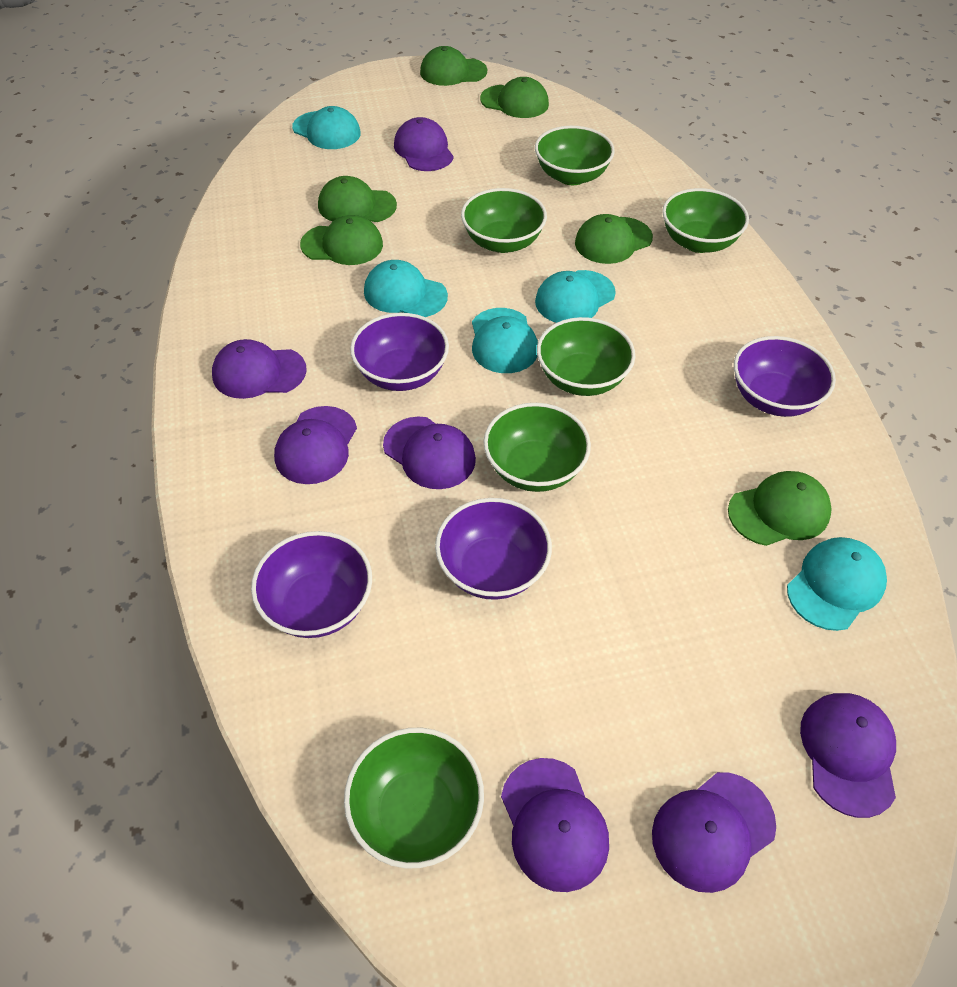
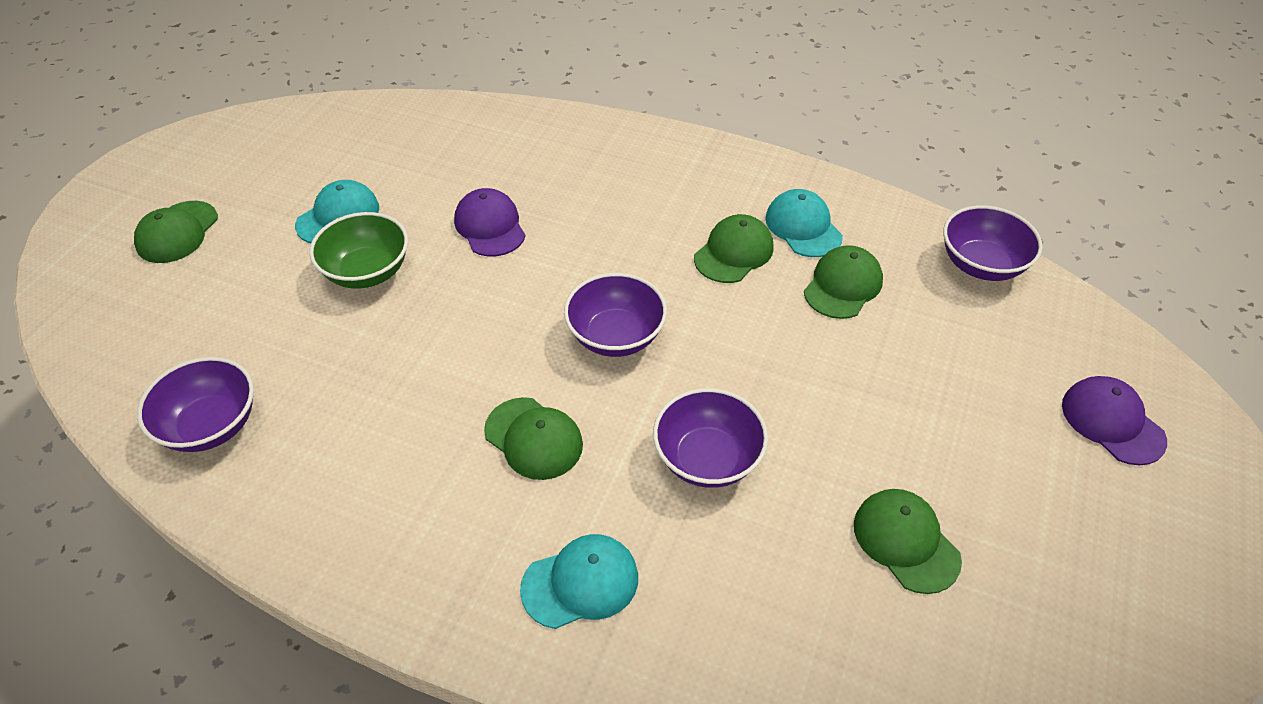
green bowl: [344,728,484,869] [461,188,547,253] [483,403,591,492] [535,126,615,185] [537,317,635,396] [662,188,749,253] = 6 -> [309,212,408,289] = 1
green cap: [300,215,383,265] [318,176,397,222] [420,46,487,86] [480,77,549,118] [575,214,653,264] [728,471,832,546] = 6 -> [134,201,218,263] [484,397,583,480] [694,214,774,283] [804,245,883,319] [854,489,962,594] = 5
purple cap: [212,339,307,399] [274,406,357,484] [383,417,476,489] [394,117,454,171] [501,758,609,892] [652,772,776,893] [800,693,896,818] = 7 -> [454,188,525,257] [1062,376,1167,465] = 2
turquoise cap: [292,106,361,149] [364,260,448,317] [472,308,538,373] [535,270,616,323] [787,537,887,631] = 5 -> [295,180,379,243] [520,534,638,629] [765,189,843,257] = 3

